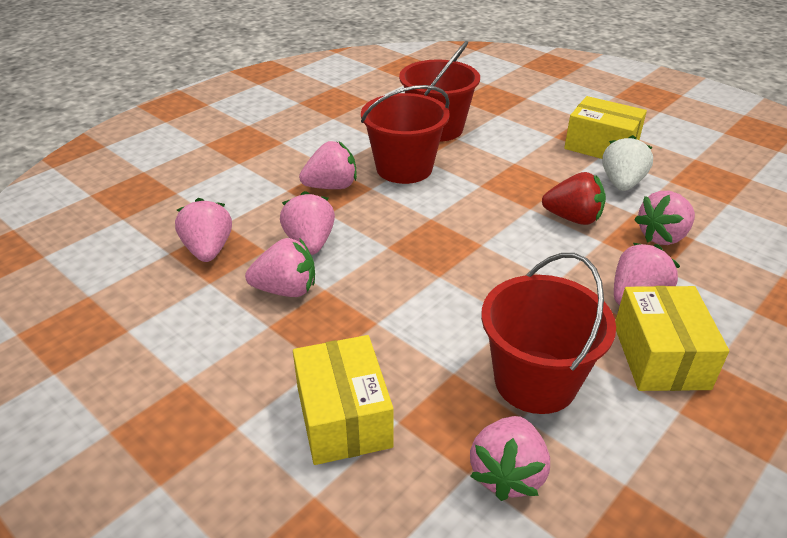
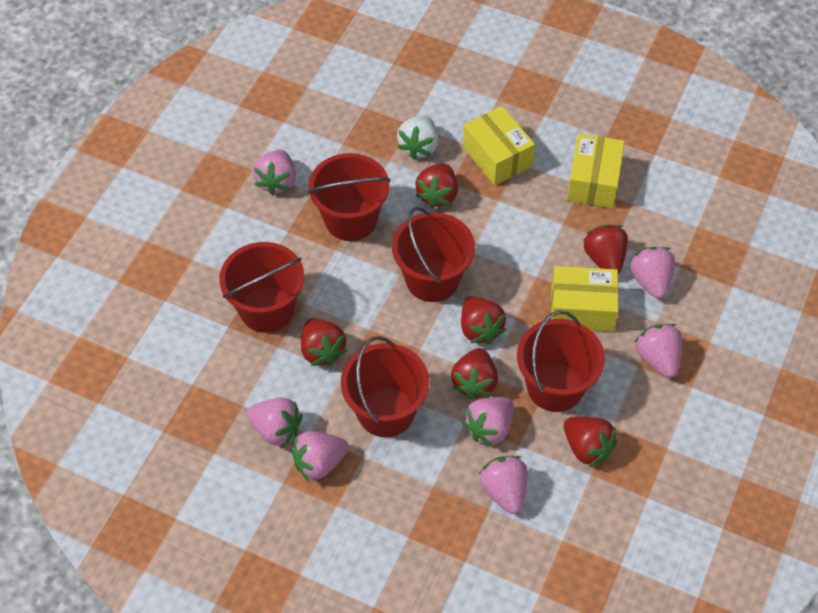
red bucket: [361,85,450,184] [399,41,480,142] [481,253,616,414] = 3 -> [219,242,304,333] [308,153,390,241] [341,336,430,437] [392,207,475,302] [517,310,605,412] = 5
red strawberry: [542,172,606,225] = 1 -> [301,318,347,366] [415,163,458,209] [451,348,498,400] [461,296,506,344] [564,417,617,467] [583,224,628,274] = 6

